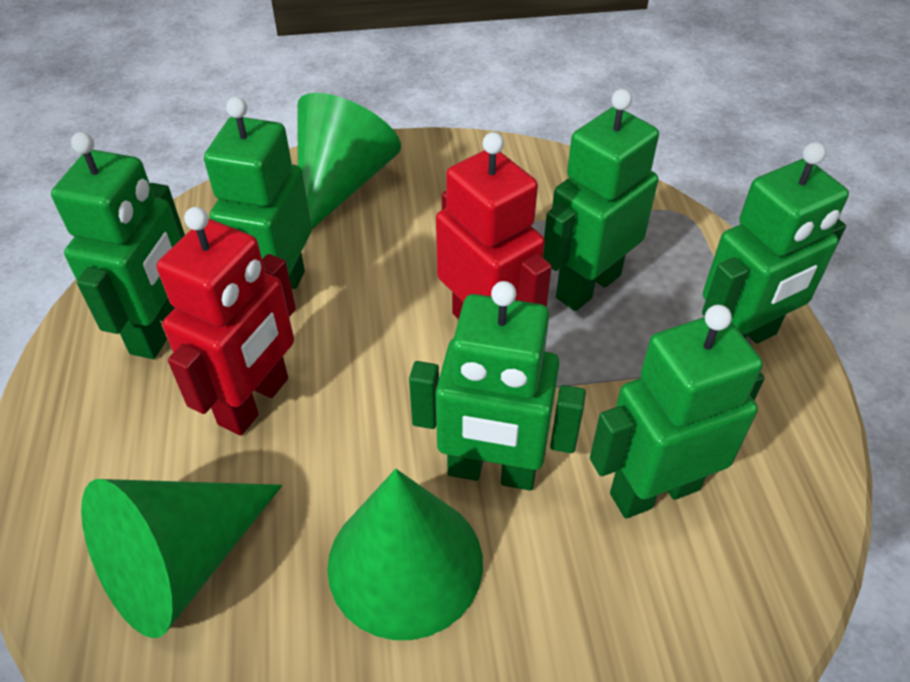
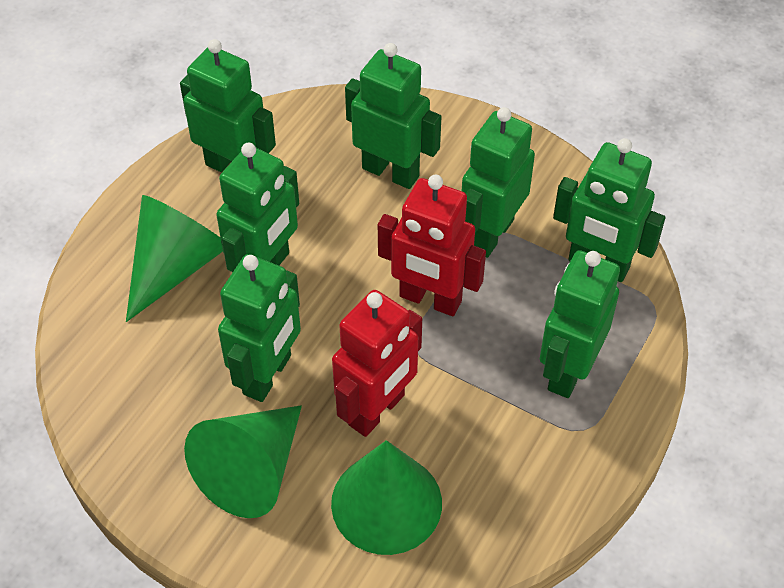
green robot: [51,132,185,359] [204,97,312,289] [409,281,586,490] [543,89,659,311] [590,305,764,518] [702,142,849,344] = 6 -> [180,39,276,172] [216,143,299,272] [218,254,301,402] [345,43,441,189] [462,107,535,258] [540,250,620,398] [553,138,665,282] = 7

